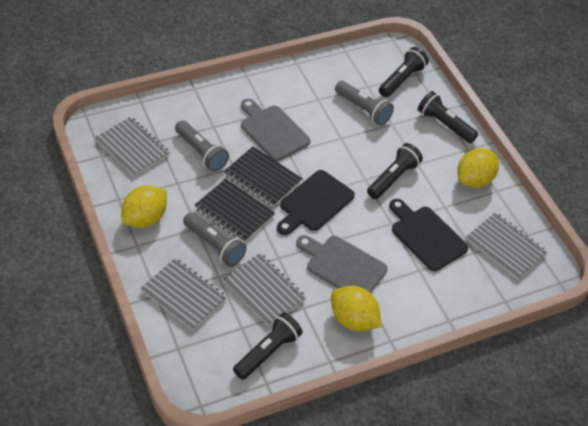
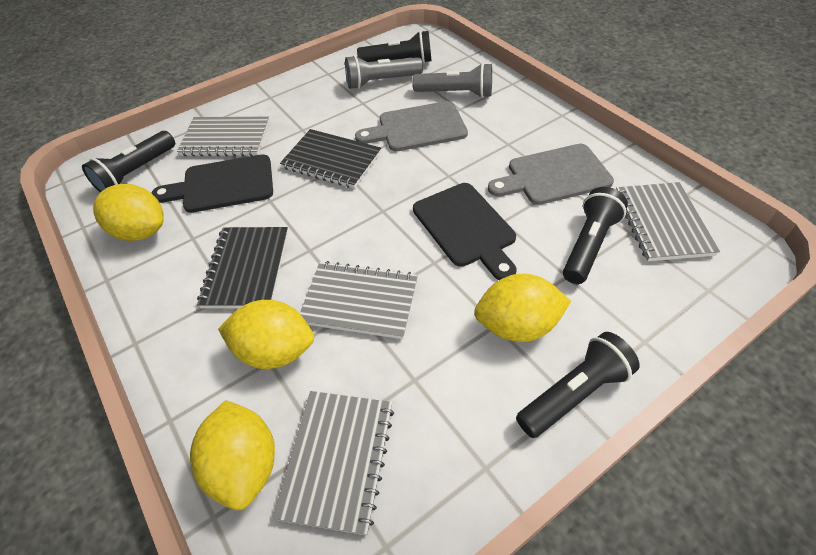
grey flashlight: [175,120,229,172] [183,212,246,267] [335,81,394,126] = 3 -> [345,55,423,89] [412,63,492,98] = 2
yellow lemon: [121,185,167,228] [331,286,382,331] [457,148,499,188] = 3 -> [93,184,164,241] [190,400,275,510] [218,300,314,369] [474,274,571,342] = 4

